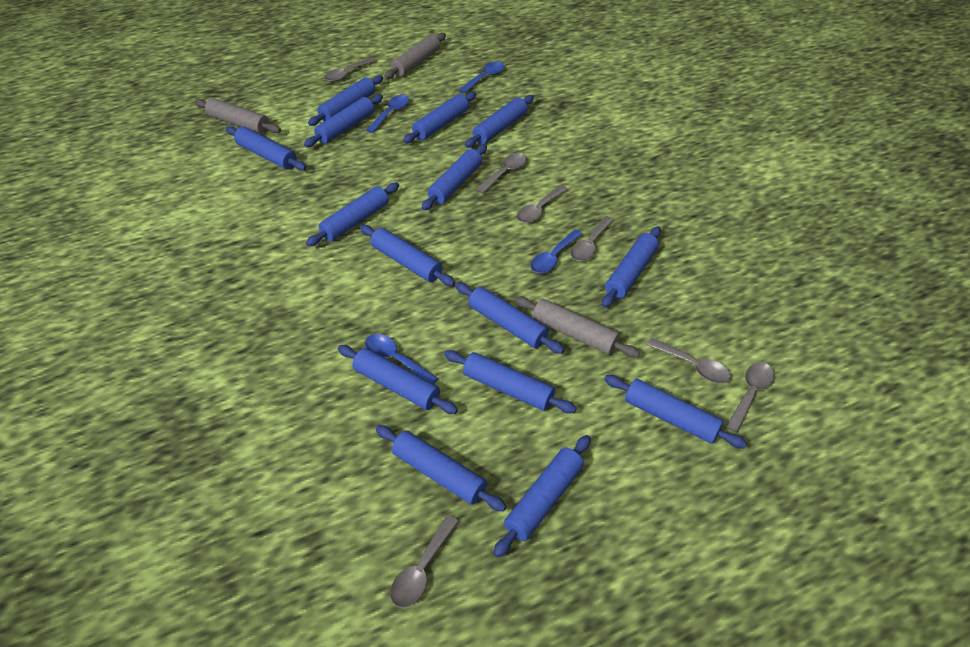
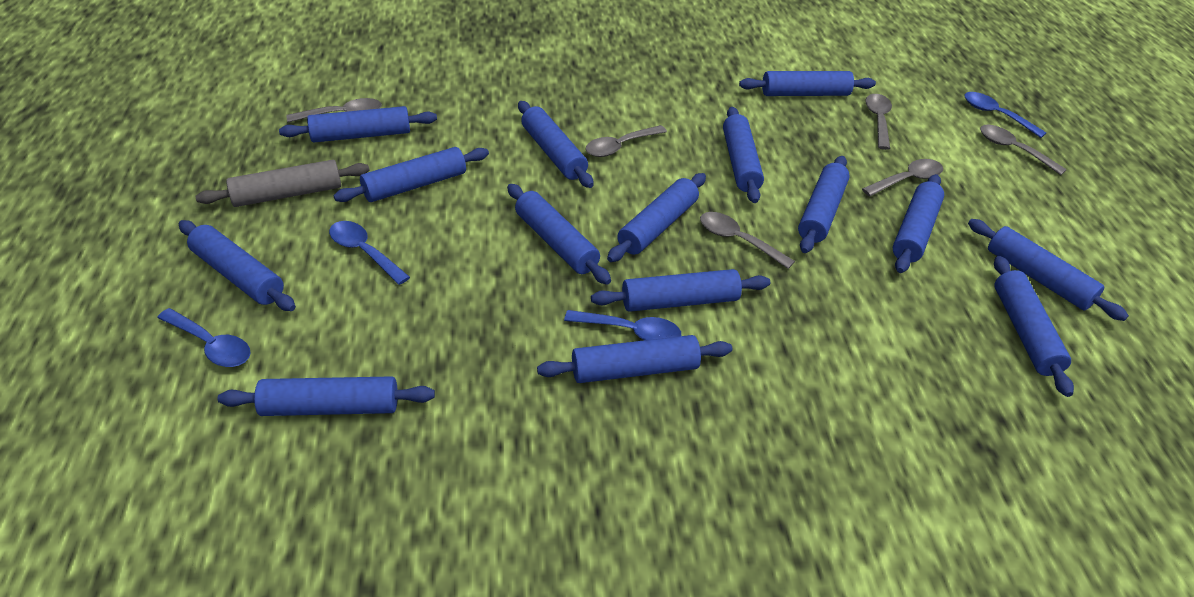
grey rolling pin: [195,98,281,134] [384,33,446,79] [515,297,640,358] = 3 -> [195,160,370,207] = 1
grey spoon: [325,57,377,82] [390,515,459,608] [476,153,527,194] [517,185,568,223] [570,216,614,261] [647,338,731,384] [726,363,774,433] = 7 -> [286,98,382,123] [586,125,667,157] [700,212,795,269] [862,159,943,196] [866,94,892,150] [980,125,1067,175] = 6

